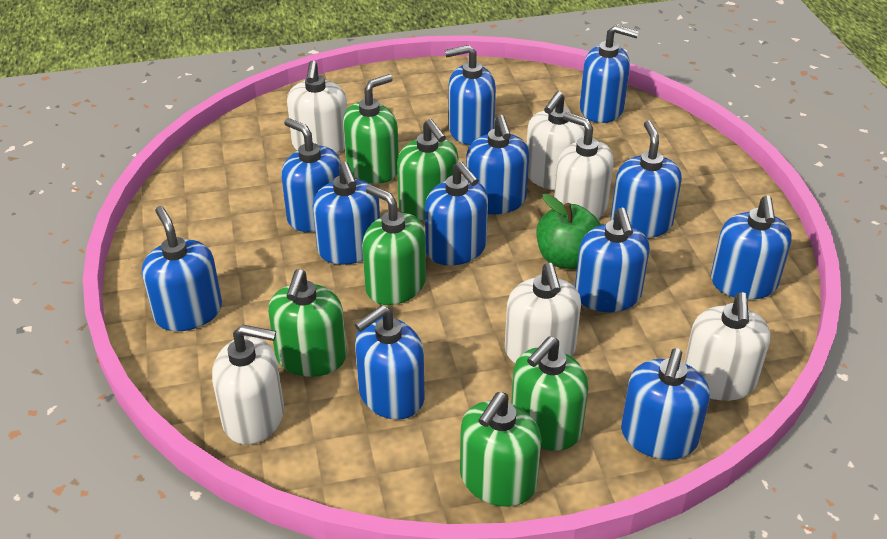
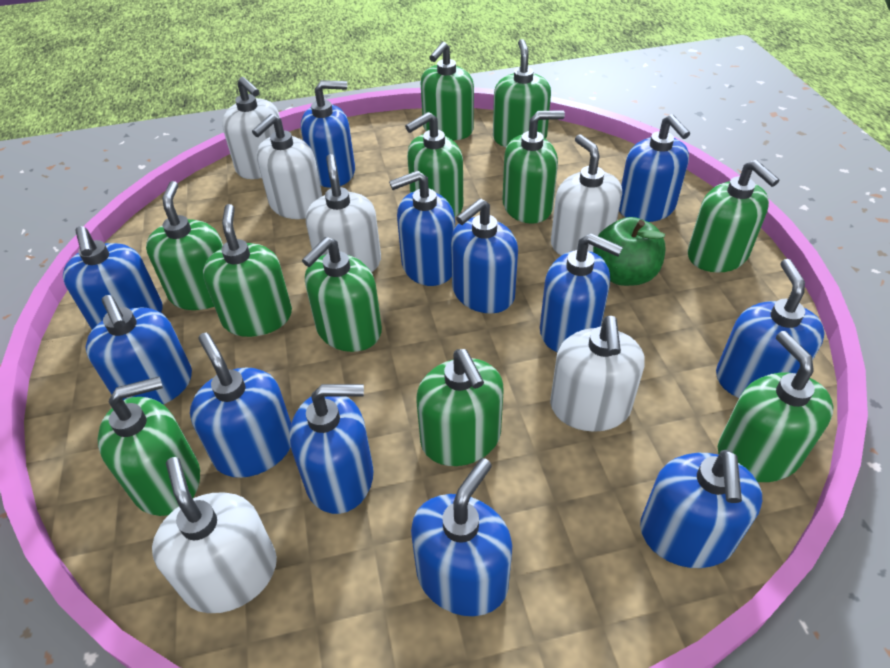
green soap dispenser: [268,269,347,377] [343,74,399,184] [362,185,426,305] [397,119,458,220] [460,392,542,507] [511,336,588,451] = 6 -> [98,376,200,516] [146,181,223,310] [203,204,292,337] [302,237,382,352] [405,112,463,217] [416,349,504,466] [421,42,474,140] [493,39,551,147] [502,110,565,224] [688,160,780,273] [718,331,834,482] = 11

